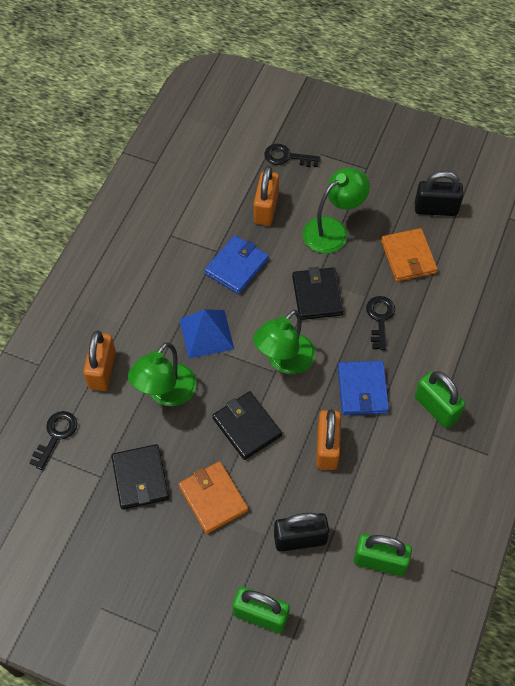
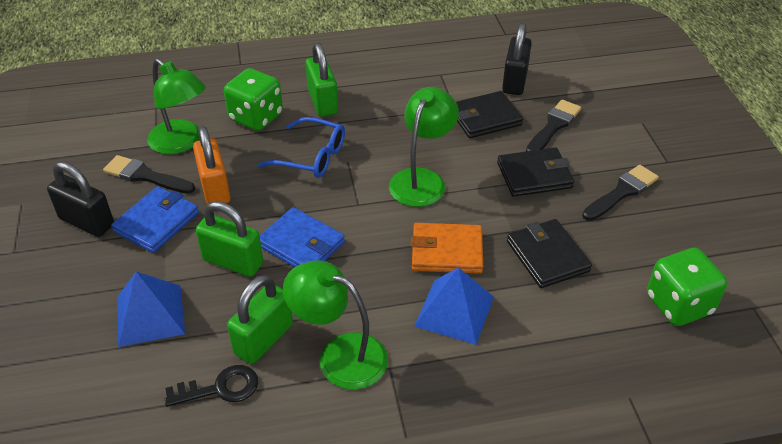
black brush: none = 0 -> [103,155,195,194] [526,99,581,151] [582,165,659,221] = 3
black key: [30,411,77,470] [264,144,321,167] [366,296,395,350] = 3 -> [165,365,258,407] = 1
blue glasses: none = 0 -> [258,117,345,178] = 1
blue pyramid: [180,309,234,359] = 1 -> [117,272,185,347] [414,267,494,345] = 2
green dice: none = 0 -> [224,68,283,131] [647,248,727,326] = 2
orange padlock: [83,330,116,391] [254,166,279,226] [316,409,341,470] = 3 -> [193,126,230,205] = 1
orange wallet: [178,461,248,534] [381,228,438,282] = 2 -> [411,223,483,274] = 1

